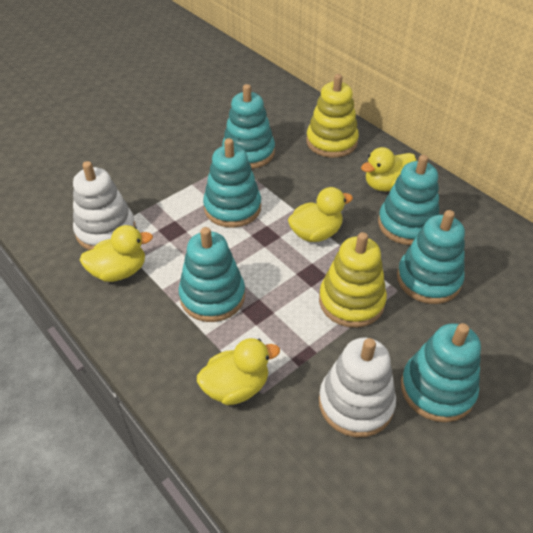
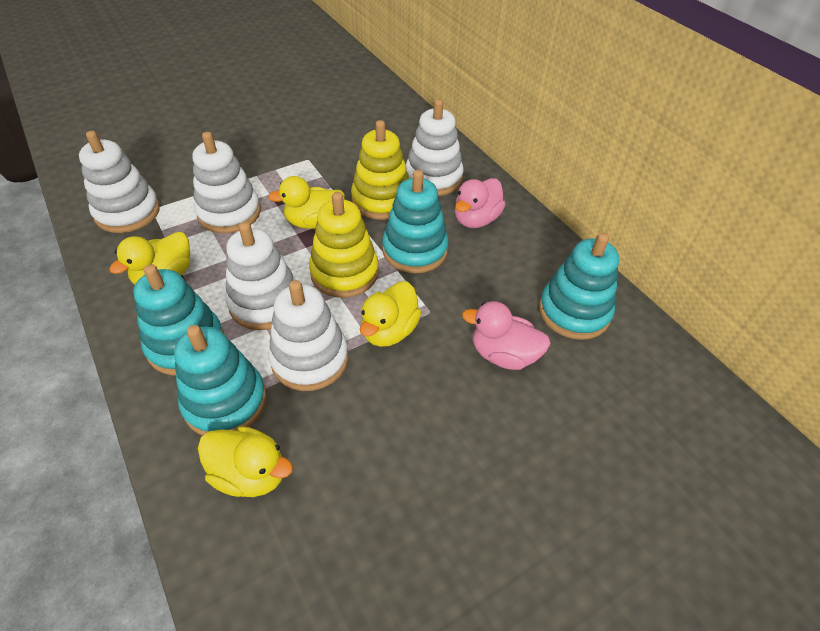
pink duck: none = 0 -> [455,178,506,228] [462,301,551,370] = 2
turquoise stacking toy: [178,227,245,322] [203,138,261,228] [222,84,275,169] [378,155,439,245] [397,210,465,304] [401,323,481,422] = 6 -> [133,264,224,375] [174,325,267,435] [382,170,449,273] [539,233,619,340] = 4
white stacking toy: [73,161,136,250] [319,338,396,437] = 2 -> [79,131,160,233] [192,132,261,233] [225,222,296,330] [268,280,348,391] [406,99,464,196] = 5

